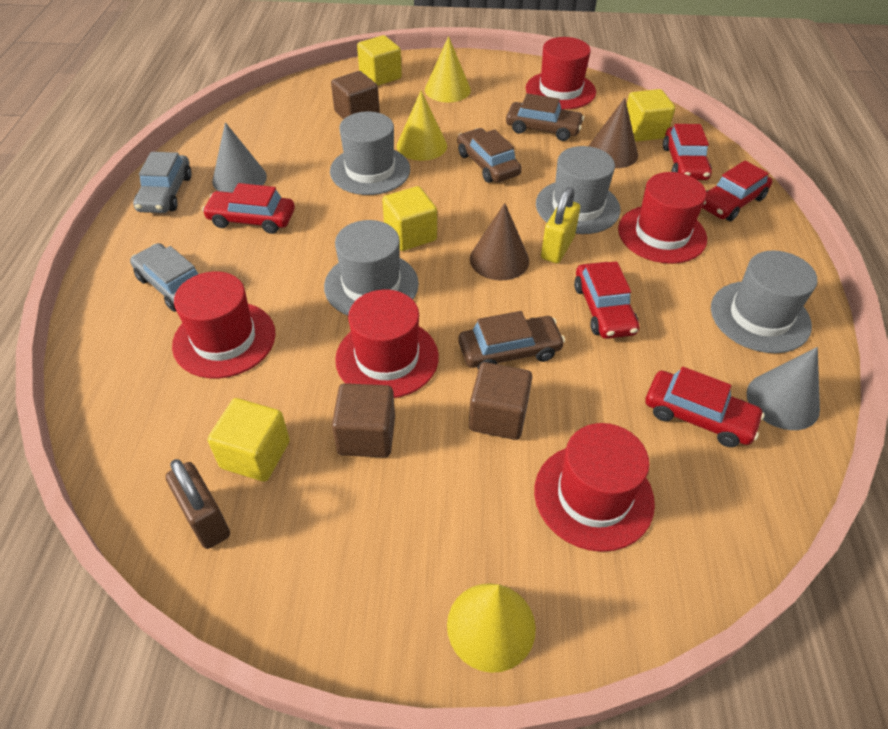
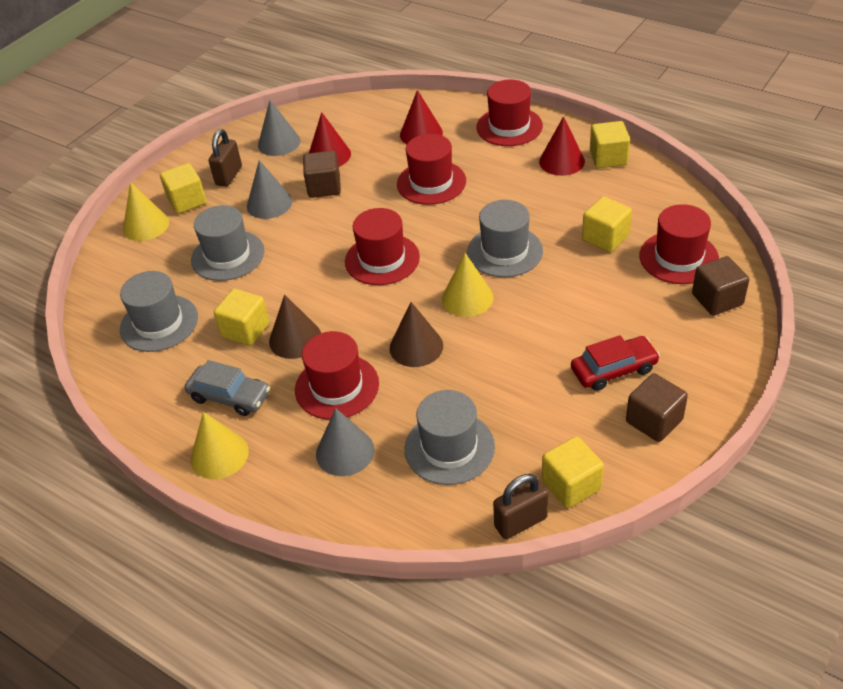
brown car: [457,128,522,183] [458,311,565,370] [506,93,584,141] = 3 -> none = 0
brown padlock: [165,459,230,549] = 1 -> [209,129,242,187] [493,474,548,539] = 2
grey car: [130,243,198,312] [133,152,192,213] = 2 -> [185,360,270,416] = 1
grey cone: [212,122,267,193] [746,347,820,430] = 2 -> [247,160,292,219] [258,100,301,156] [316,408,375,476] = 3
red car: [202,183,295,234] [574,261,639,339] [645,367,765,447] [663,124,712,180] [702,160,772,221] = 5 -> [571,335,660,391] = 1
red cone: none = 0 -> [309,112,351,167] [400,90,443,144] [539,116,585,176] = 3
yellow cube: [208,398,290,482] [357,35,402,86] [382,186,437,251] [627,89,675,142] = 4 -> [160,163,206,214] [214,289,270,346] [542,436,604,508] [582,196,632,252] [590,121,630,168] = 5
yellow padlock: [541,187,580,263] = 1 -> none = 0

